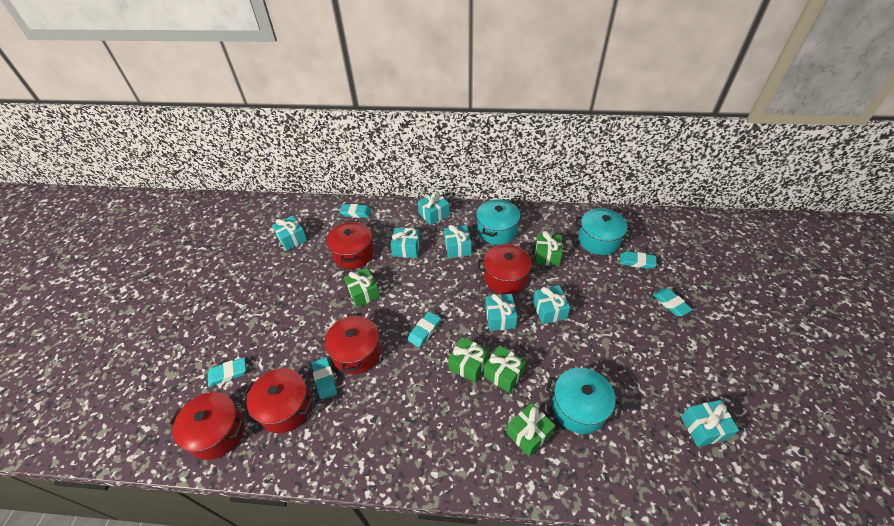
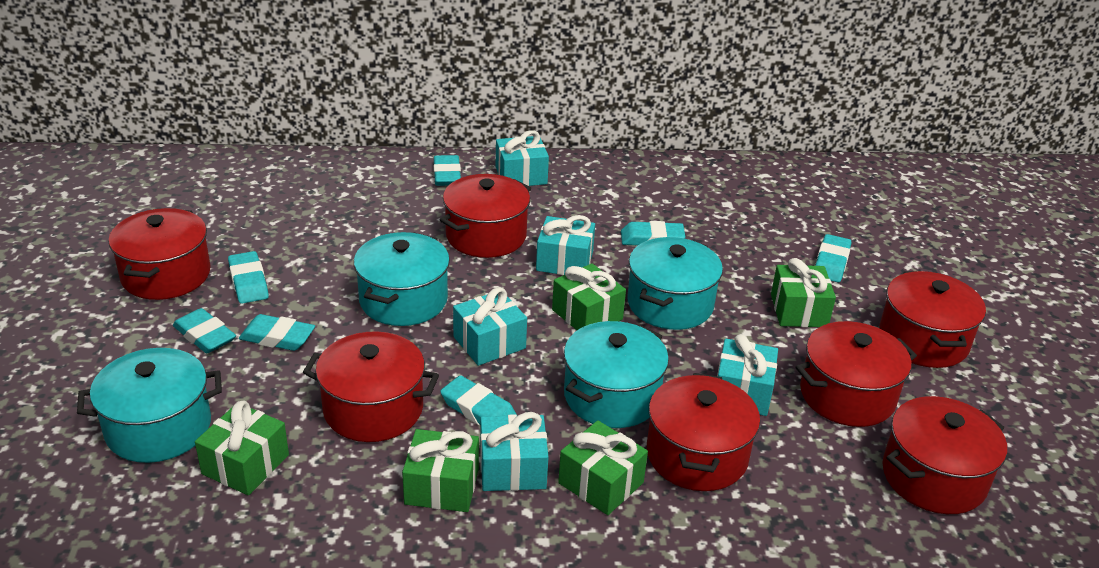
red pot: [169,392,245,460] [243,368,314,433] [325,313,381,374] [327,221,374,269] [478,244,537,295] = 5 -> [108,208,211,300] [303,331,439,442] [440,174,531,258] [647,373,760,491] [796,321,917,427] [879,271,986,368] [882,396,1007,514] = 7
turquoise eraser: [208,358,246,387] [312,357,337,399] [340,204,372,218] [408,312,441,347] [620,251,657,269] [653,288,693,316] = 6 -> [173,308,236,353] [228,251,269,304] [239,314,315,351] [434,155,461,186] [440,375,517,425] [621,221,685,245] [815,234,851,282] = 7
turquoise gift: [272,215,307,251] [391,228,420,258] [418,191,450,225] [444,225,472,258] [485,294,517,331] [533,285,570,324] [681,400,739,447] = 7 -> [453,287,527,366] [480,412,549,491] [496,130,549,186] [536,215,595,275] [717,334,778,416] = 5
turquoise pot: [476,199,520,245] [546,368,623,434] [574,208,633,255] = 3 -> [77,348,222,463] [354,232,450,326] [564,321,669,428] [627,237,723,330] = 4

